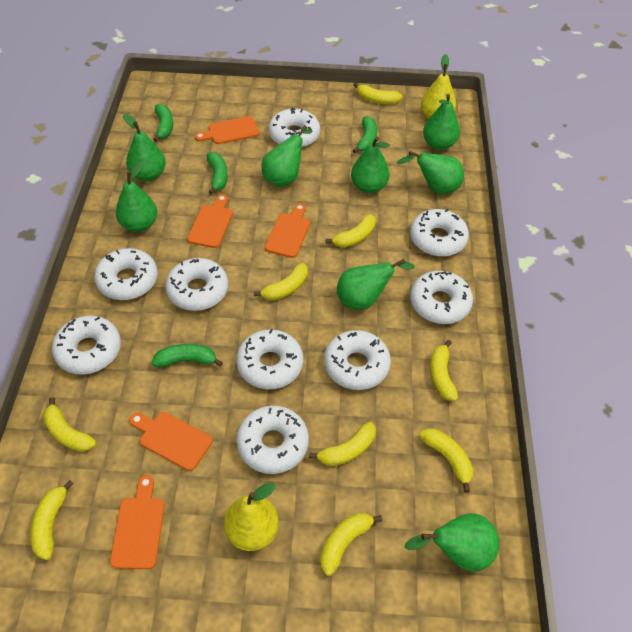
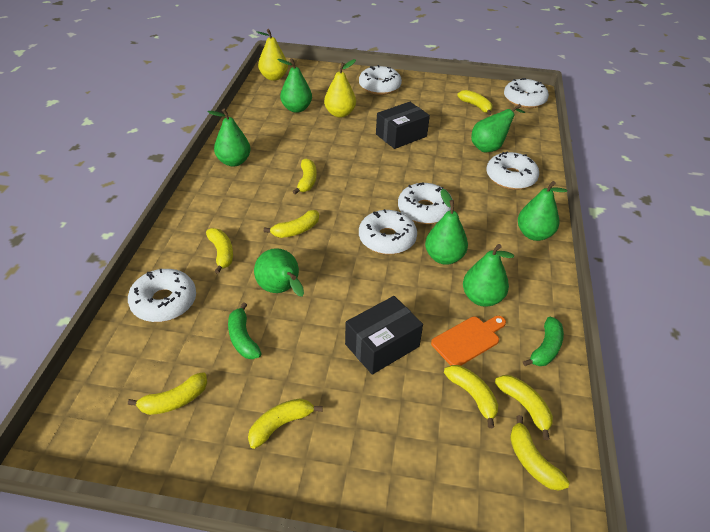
black box: none = 0 -> [345,296,423,375] [376,102,430,149] = 2
green banana: [152,344,223,367] [153,104,173,142] [207,152,228,194] [353,116,377,153] = 4 -> [228,302,262,359] [523,317,564,366] = 2
green pear: [115,161,157,232] [123,113,166,181] [262,125,313,187] [337,259,415,310] [351,137,390,193] [397,151,464,194] [405,513,500,572] [423,94,460,150] = 8 -> [208,108,251,167] [254,248,304,297] [277,58,312,113] [425,189,468,265] [463,244,514,307] [471,104,525,152] [518,181,567,241] = 7
orange cutting board: [110,475,165,569] [129,412,213,471] [187,194,233,248] [195,116,259,144] [265,203,310,258] = 5 -> [431,316,506,366] = 1
white donut: [52,316,121,375] [94,248,158,300] [165,258,228,311] [236,329,303,389] [236,406,309,474] [268,108,320,148] [324,330,391,390] [410,209,469,257] [410,271,473,324] = 9 -> [128,269,196,322] [359,65,402,95] [359,209,417,255] [398,183,453,224] [486,151,539,190] [504,78,549,108] = 6

